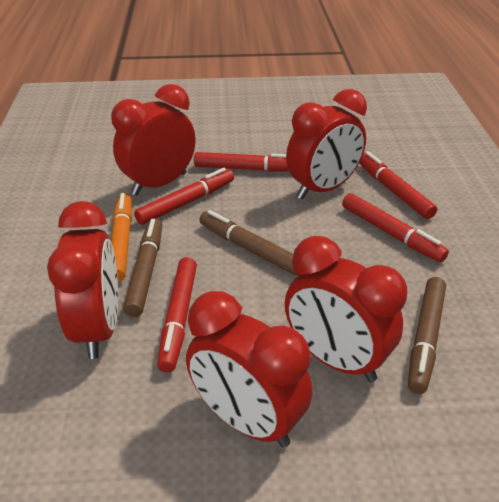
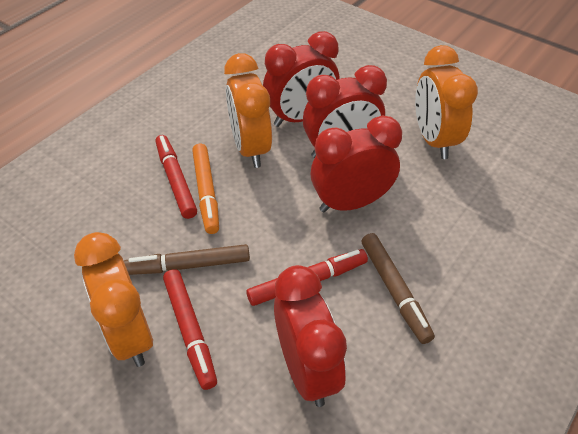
brown marker: [123,219,162,317] [199,210,299,276] [408,277,446,394] = 3 -> [124,244,250,275] [361,233,435,344] = 2
orange clock: none = 0 -> [74,232,153,367] [224,53,272,168] [415,45,478,159] = 3
red clock: [47,201,118,359] [111,84,196,196] [186,291,312,448] [285,236,407,382] [286,89,367,199] = 5 -> [263,31,340,127] [274,265,347,407] [303,65,387,158] [311,116,402,212] = 4
red marker: [134,168,234,225] [157,257,197,372] [194,152,289,172] [342,193,449,262] [359,151,437,219] = 5 -> [156,135,197,219] [163,269,217,390] [246,249,368,306] = 3

